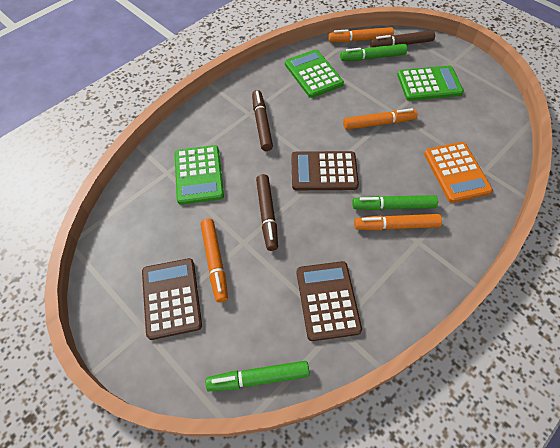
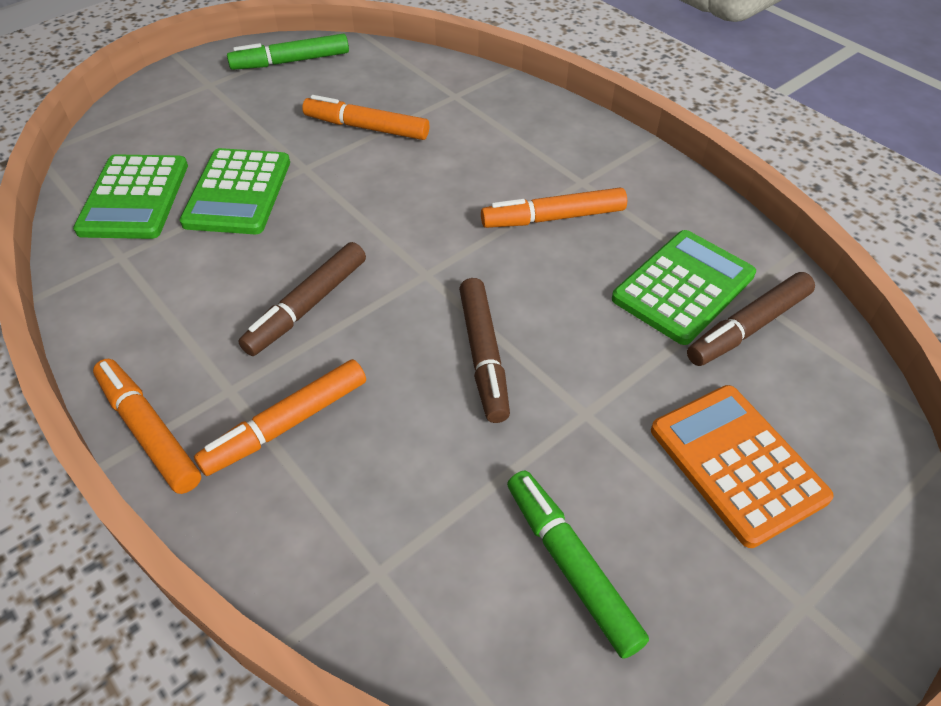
brown calculator: [142,258,202,340] [291,151,359,190] [297,261,362,341] = 3 -> none = 0
green marker: [206,361,310,391] [340,44,407,61] [352,195,438,210] = 3 -> [227,34,349,70] [507,470,649,659] = 2

